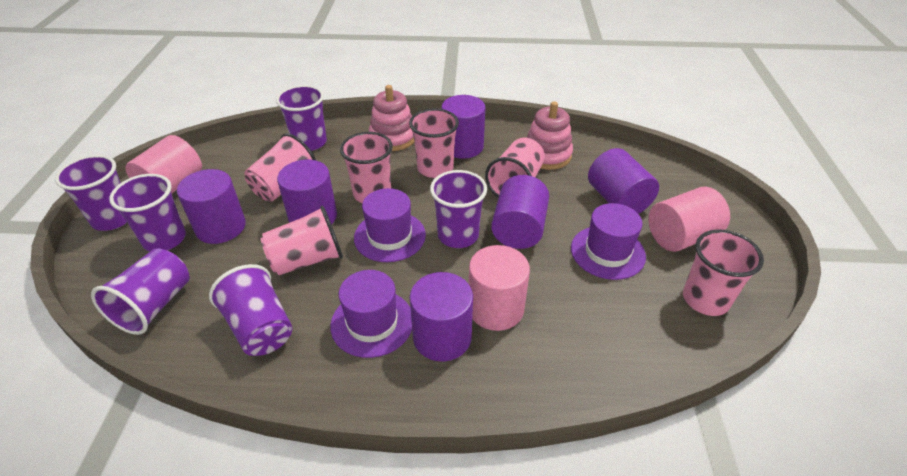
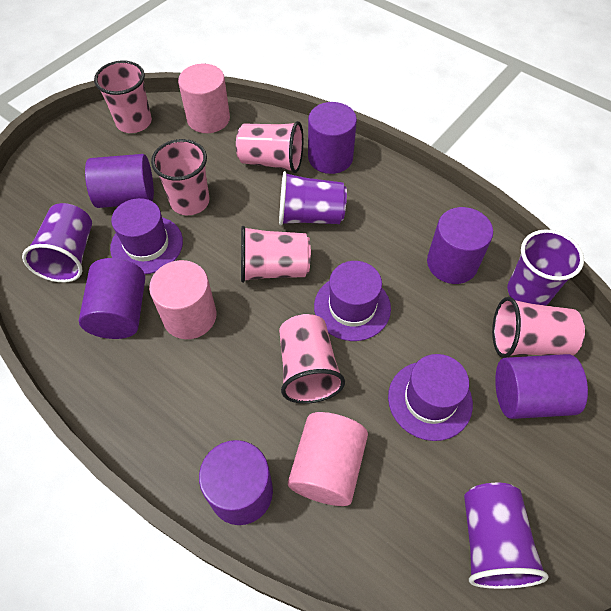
pink stacking toy: [369,85,415,151] [527,101,573,170] = 2 -> none = 0
purple cup: [55,155,127,231] [91,248,190,335] [109,174,186,252] [209,264,292,356] [276,85,327,151] [430,170,487,248] = 6 -> [22,203,92,283] [279,171,347,225] [464,483,549,589] [507,229,584,306] = 4

